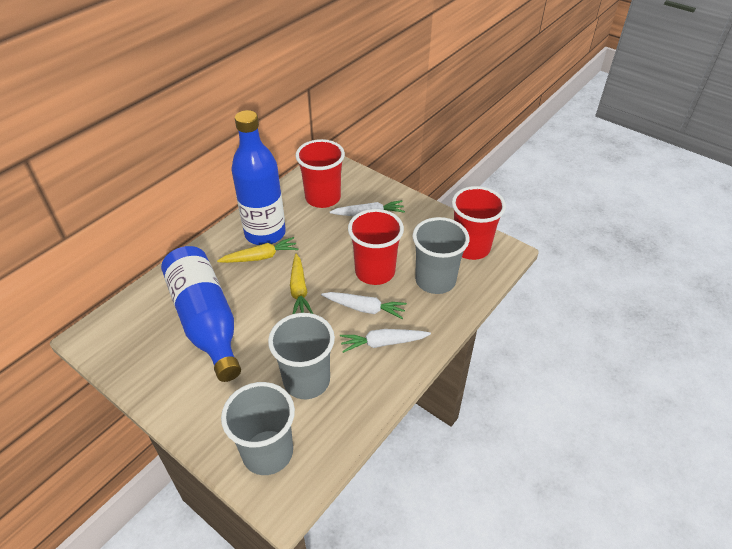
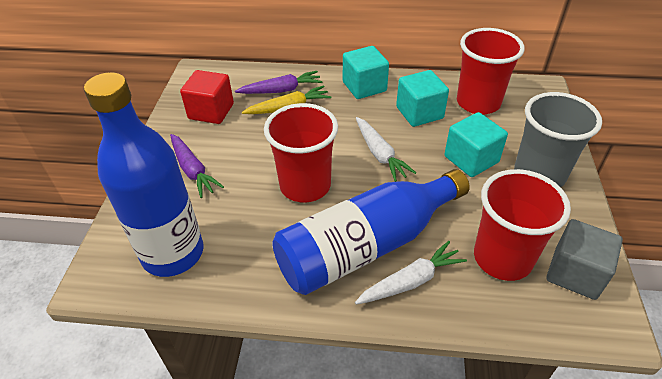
grey cube: none = 0 -> [547,219,623,300] = 1
grey cup: [221,382,295,475] [268,313,335,399] [412,217,470,294] = 3 -> [514,92,602,187] = 1
purple carrot: none = 0 -> [170,134,224,198] [235,71,322,94] = 2
red cube: none = 0 -> [180,70,234,124] = 1
turquoise cube: none = 0 -> [343,46,389,99] [396,70,449,127] [444,112,508,177] = 3
white carrot: [321,292,407,319] [330,200,405,216] [340,329,431,353] = 3 -> [355,241,467,304] [356,117,416,182] = 2
yellow carrot: [217,237,298,263] [290,254,313,314] = 2 -> [242,85,331,114] = 1

